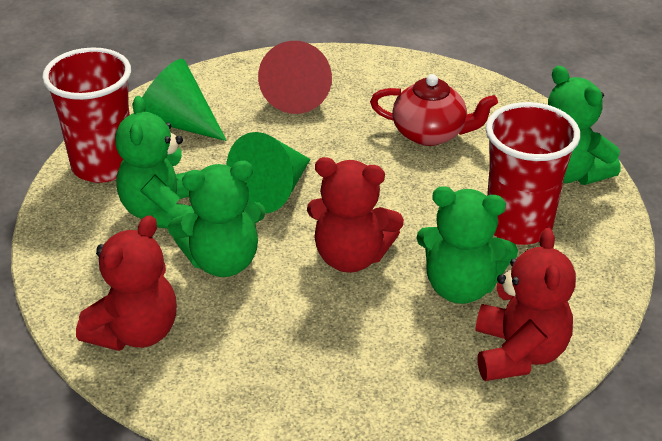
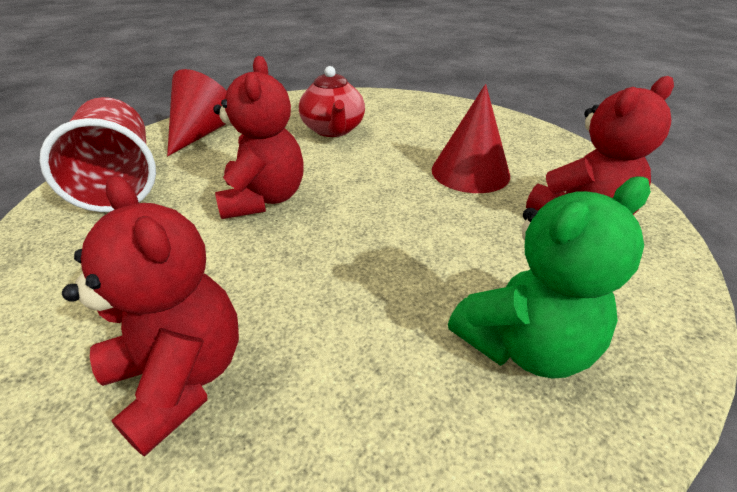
green cone: [142,59,227,141] [226,132,311,213] = 2 -> none = 0
green teddy bear: [115,96,196,229] [168,161,266,277] [416,186,518,304] [548,66,620,185] = 4 -> [448,176,651,379] = 1
red cone: [258,41,332,114] = 1 -> [167,69,227,156] [432,84,510,193] = 2
red cup: [42,47,131,183] [486,102,580,245] = 2 -> [40,97,156,212] = 1

